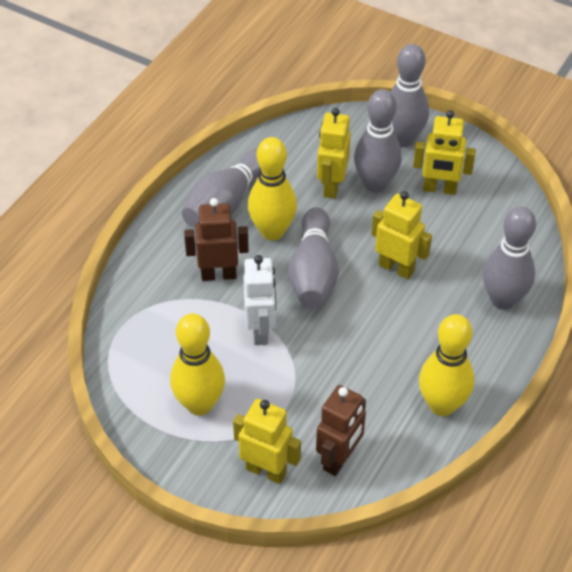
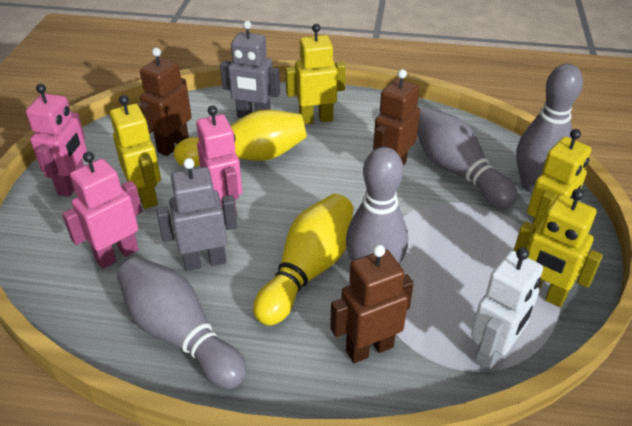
brown robot: [184,198,249,281] [316,385,366,476] = 2 -> [138,48,192,156] [330,245,414,363] [373,69,420,165] = 3
grey bowling pin: [182,149,260,228] [288,207,339,309] [354,89,402,193] [391,44,429,147] [483,206,536,310] = 5 -> [117,257,247,389] [346,147,408,264] [417,108,518,209] [516,64,583,193] = 4
grey robot: none = 0 -> [156,158,238,271] [220,21,280,118] = 2
pink robot: none = 0 -> [26,84,87,197] [62,152,142,269] [196,106,242,217] = 3
yellow bowling pin: [170,314,225,416] [248,137,297,240] [419,314,474,416] = 3 -> [174,110,307,167] [253,194,354,325] = 2

